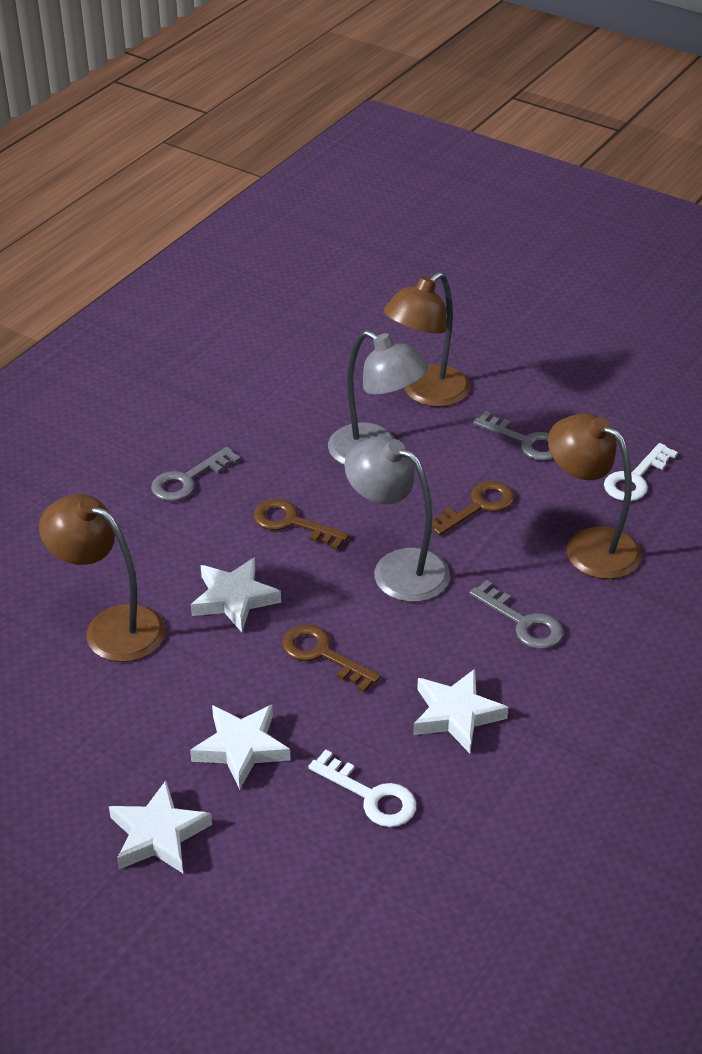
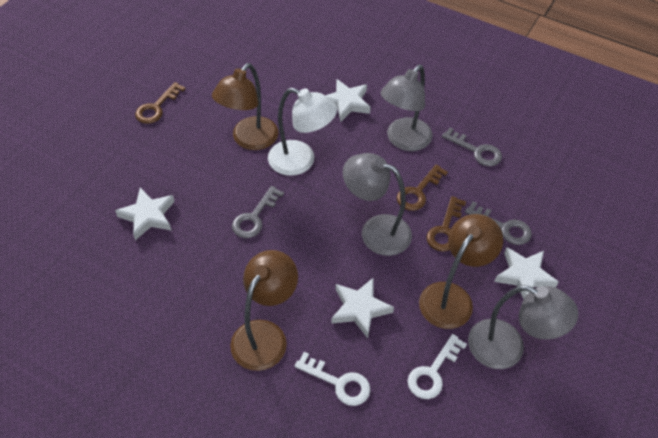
grey lamp: [328,330,429,465] [344,436,450,602] = 2 -> [343,153,412,256] [381,65,433,151] [468,285,579,369] = 3
white lamp: none = 0 -> [268,88,337,176] = 1

